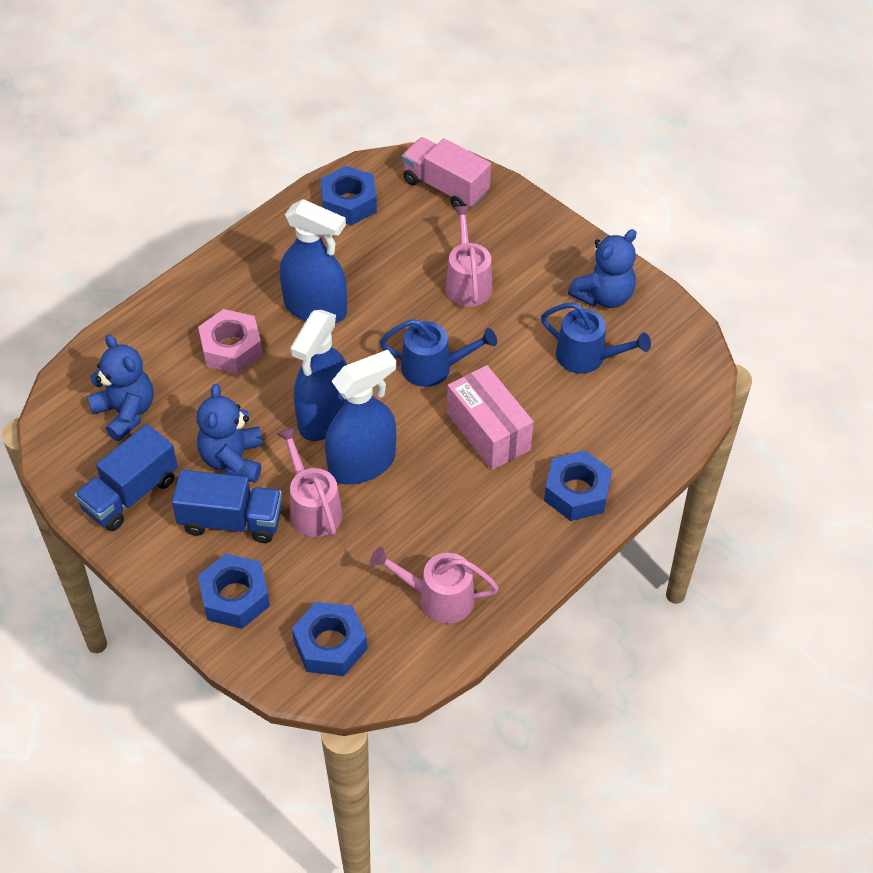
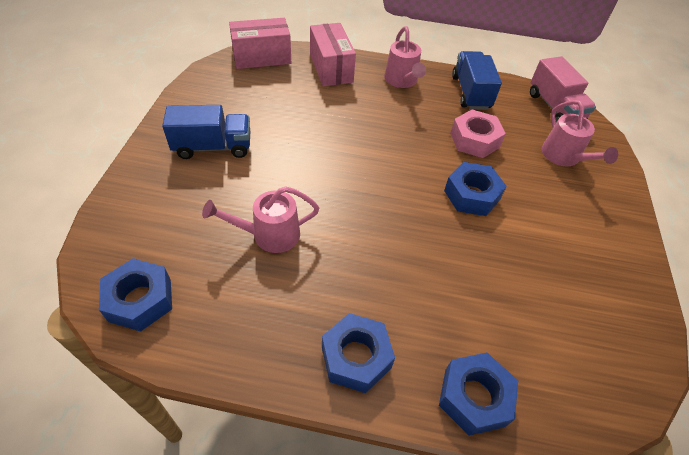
blue spray bottle: [280,199,347,323] [290,310,347,441] [325,350,396,485] = 3 -> none = 0
blue teddy bear: [87,335,153,441] [197,384,263,483] [568,229,637,308] = 3 -> none = 0
blue watering can: [380,319,497,387] [541,303,651,374] = 2 -> none = 0
pink box: [447,365,534,470] = 1 -> [229,18,291,69] [310,23,356,86] = 2

